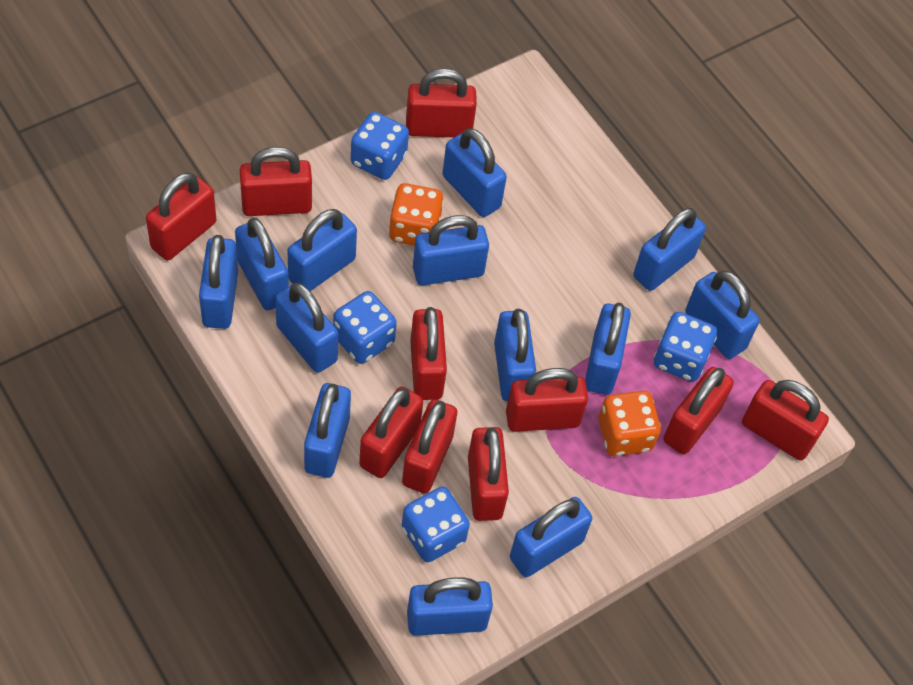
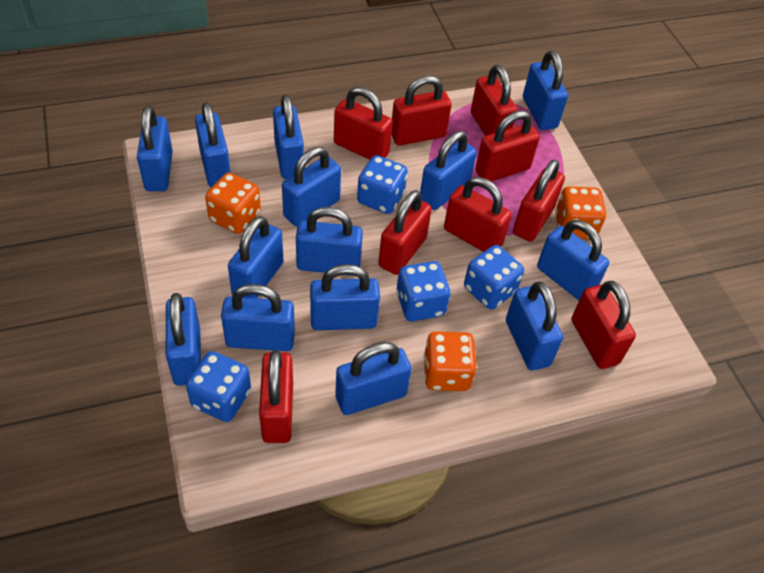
blue padlock: [199,235,238,329] [235,218,289,310] [275,283,338,373] [288,209,357,291] [304,383,351,478] [407,577,493,636] [413,215,489,285] [443,128,507,217] [494,309,536,401] [510,497,592,577] [585,302,631,395] [633,208,706,291] [685,271,760,359] = 13 -> [137,106,173,191] [166,293,201,386] [195,102,231,188] [221,284,295,351] [228,216,283,298] [273,95,304,179] [282,147,341,227] [296,207,363,276] [310,264,380,330] [335,342,412,415] [420,131,477,210] [506,282,563,371] [523,50,568,130] [537,220,609,300] = 14
orange dice: [389,183,444,246] [598,391,661,456] = 2 -> [205,173,261,234] [423,331,477,391] [555,186,606,239] = 3
red padlock: [146,173,216,260] [240,147,312,216] [359,386,423,478] [402,399,457,494] [406,68,477,137] [410,307,447,400] [468,427,509,521] [506,368,588,432] [663,367,734,455] [742,380,829,461] = 10 -> [259,350,293,443] [334,87,393,160] [378,190,432,275] [391,76,452,146] [444,177,512,252] [471,65,517,136] [475,111,540,181] [513,159,565,242] [572,281,636,369] = 9

